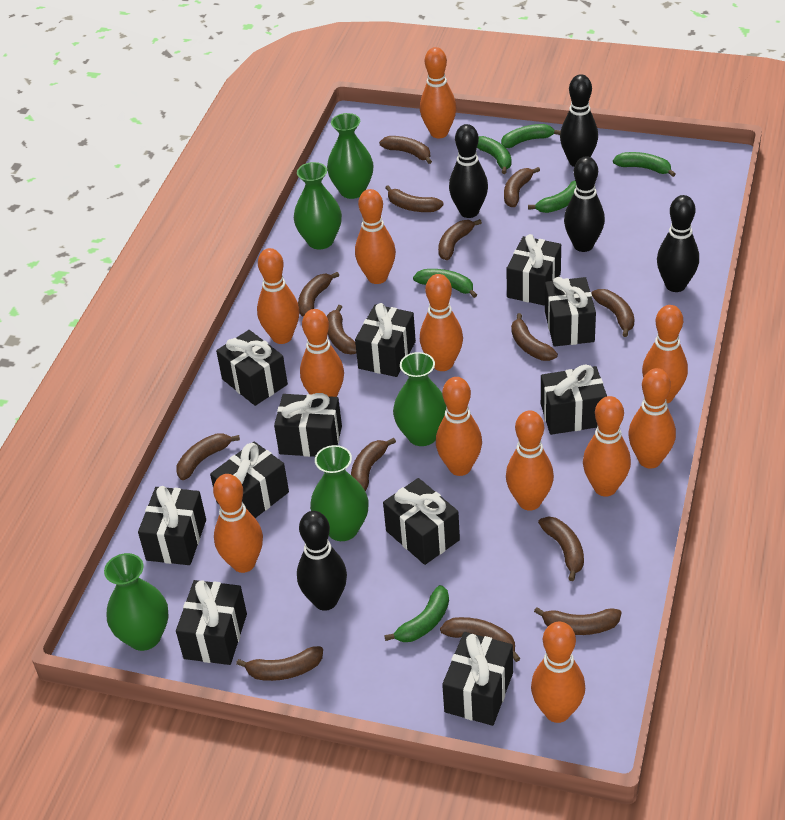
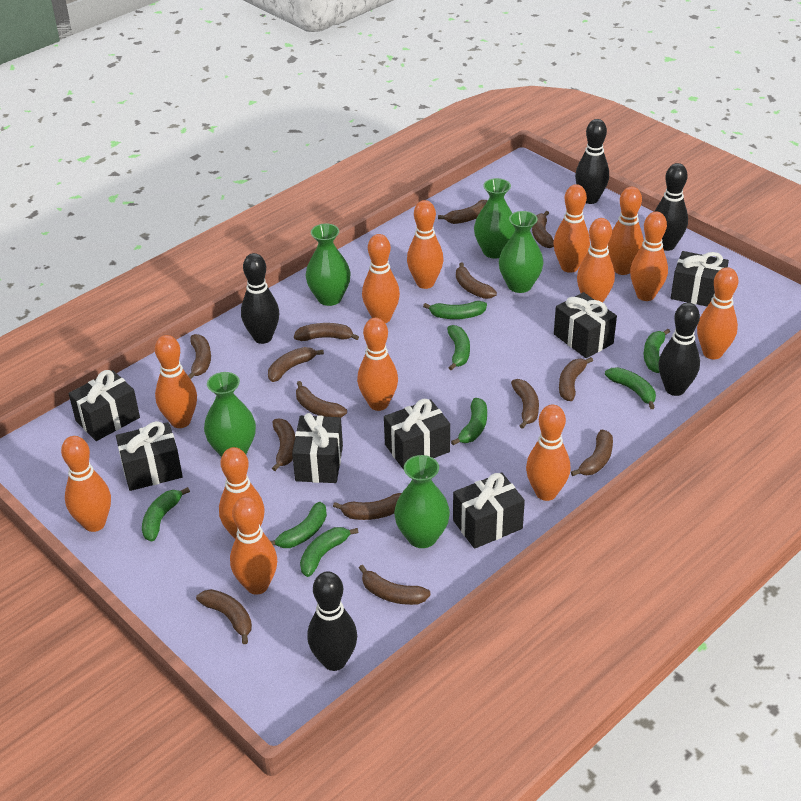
black gift: [138,486,206,565] [176,580,247,665] [210,441,289,518] [216,330,288,406] [274,393,342,457] [355,303,416,377] [383,478,460,565] [442,632,513,726] [506,234,561,306] [541,365,607,435] [545,277,596,347] = 11 -> [68,370,140,441] [116,421,183,491] [292,413,343,483] [384,399,450,470] [453,472,525,549] [554,292,617,358] [671,251,729,306] = 7
green banana: [384,585,449,642] [413,269,477,298] [477,136,512,174] [501,124,561,148] [528,181,576,213] [613,152,676,177] = 6 -> [142,487,190,541] [270,502,327,548] [300,527,359,577] [423,301,487,319] [447,325,470,371] [451,398,487,445] [605,367,656,409] [644,329,670,373] = 8
orange bowling pin: [213,474,263,573] [257,248,299,344] [300,309,344,397] [355,189,396,284] [420,47,457,138] [420,274,463,371] [436,377,482,476] [506,410,554,511] [531,621,585,723] [583,396,631,497] [628,368,676,469] [642,305,688,403] = 12 -> [61,436,111,532] [155,335,197,428] [219,447,265,539] [230,497,277,595] [357,318,398,411] [362,234,400,323] [407,200,443,289] [526,405,570,501] [554,184,590,273] [577,218,615,302] [608,187,644,275] [630,212,668,301] [697,267,738,360] = 13

